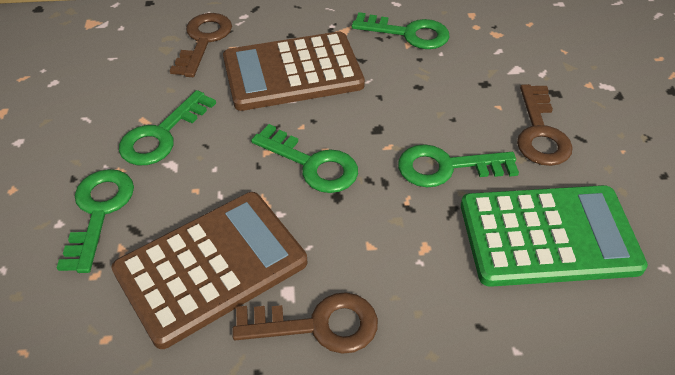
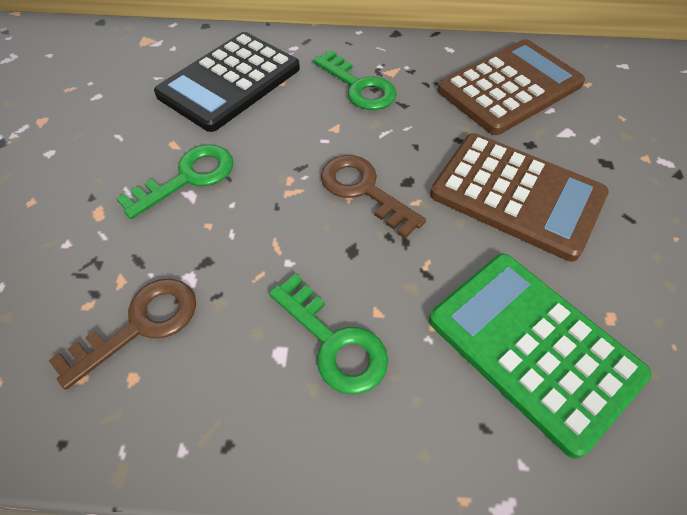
black calculator: none = 0 -> [154,32,300,132] = 1
brown key: [170,13,232,77] [233,292,378,354] [517,84,573,166] = 3 -> [48,279,196,390] [321,155,426,239] = 2
green key: [57,169,134,273] [119,90,216,165] [251,124,358,193] [352,12,450,49] [398,144,519,187] = 5 -> [116,144,233,219] [269,274,388,394] [313,50,397,110] = 3

